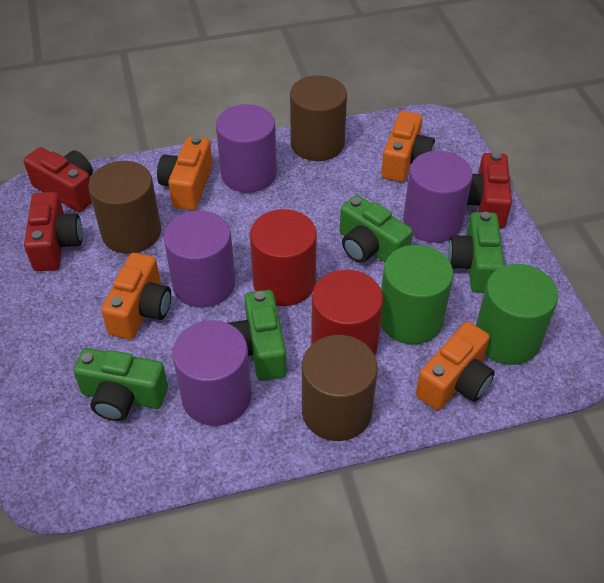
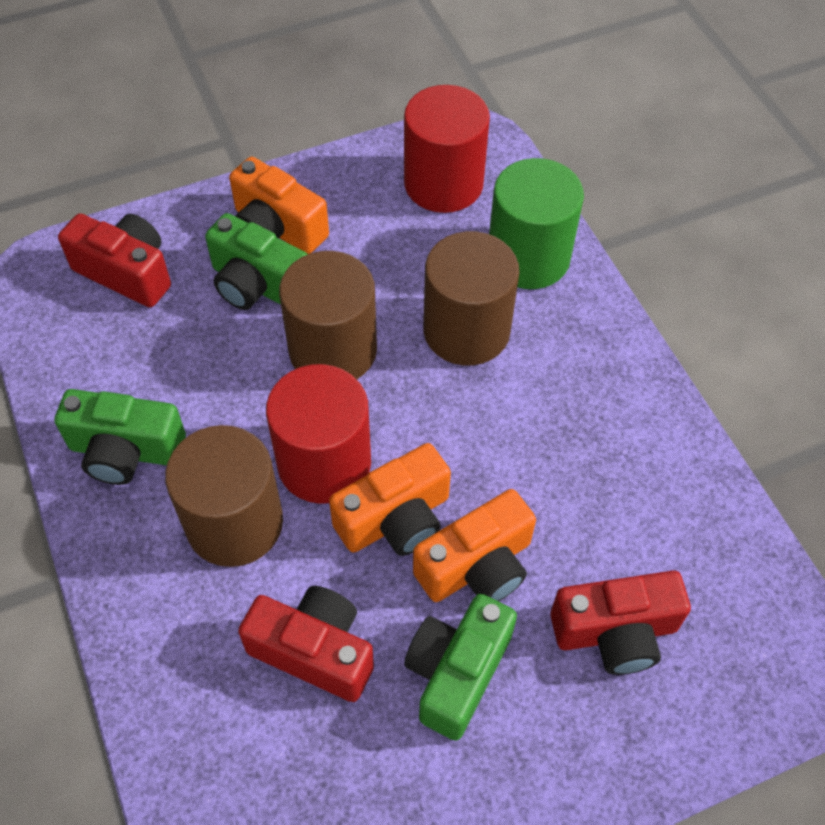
green camera: [73,348,168,421] [228,290,286,381] [340,195,413,263] [448,212,505,293] = 4 -> [54,389,186,485] [205,213,308,310] [404,594,517,741] = 3
green cylinder: [380,245,454,344] [476,264,558,365] = 2 -> [489,158,584,289] = 1
orange camera: [101,253,171,340] [157,136,213,210] [381,111,435,182] [416,322,495,410] = 4 -> [229,157,329,254] [329,443,451,556] [413,489,536,602] = 3
purple cylinder: [164,211,235,308] [172,321,251,426] [216,104,277,193] [403,151,473,243] = 4 -> none = 0

